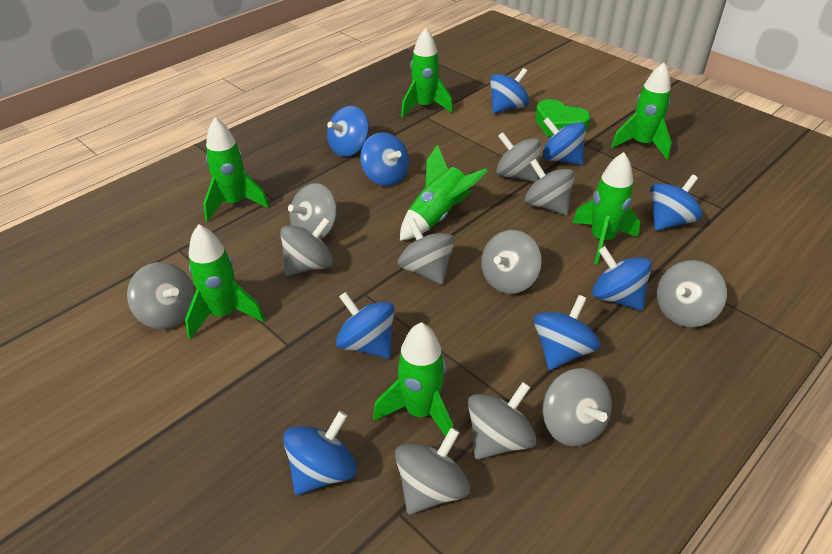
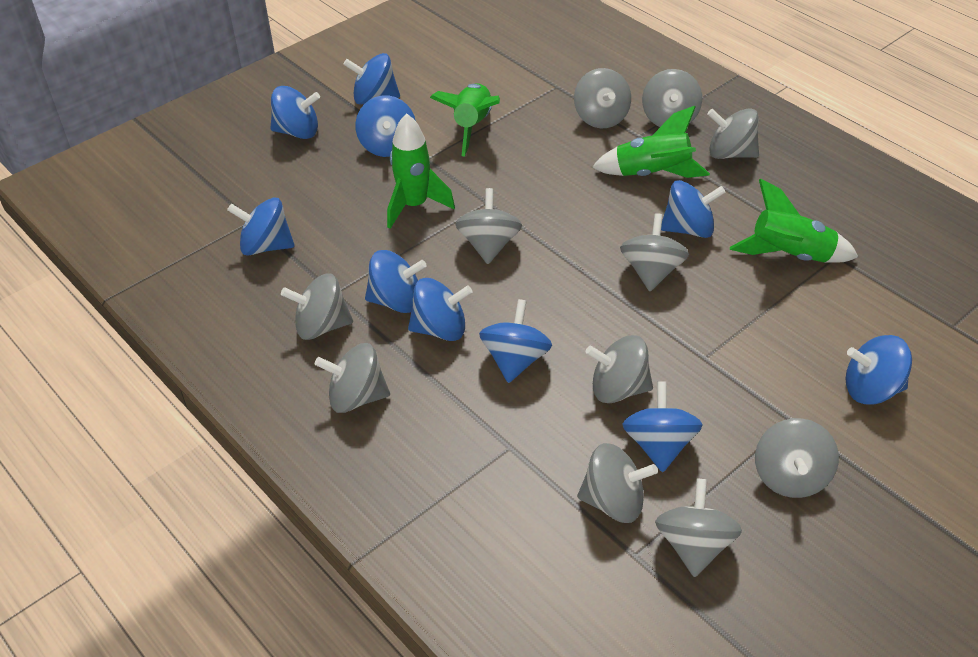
blue spinning top: [283,411,357,495] [327,106,369,157] [336,292,394,359] [360,132,409,186] [490,68,529,114] [534,295,600,370] [542,118,586,165] [592,246,652,311] [650,175,703,231] = 9 -> [227,197,295,256] [270,86,320,139] [343,53,400,105] [355,96,416,157] [365,250,427,313] [408,278,472,341] [479,299,552,383] [622,381,703,472] [661,180,726,238] [846,335,912,405] = 10
green heart: [535,99,590,137] = 1 -> none = 0
green rocket: [185,224,265,339] [203,118,269,222] [373,322,455,443] [400,145,488,241] [401,28,453,118] [572,152,640,265] [611,63,672,160] = 7 -> [387,113,455,229] [430,83,500,156] [592,106,710,178] [730,179,859,263] = 4

